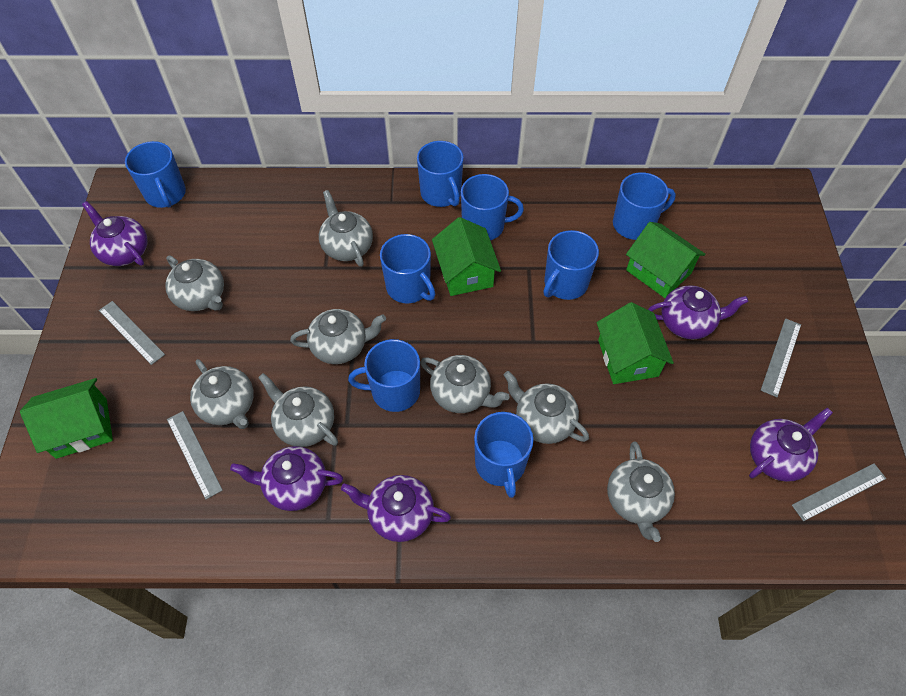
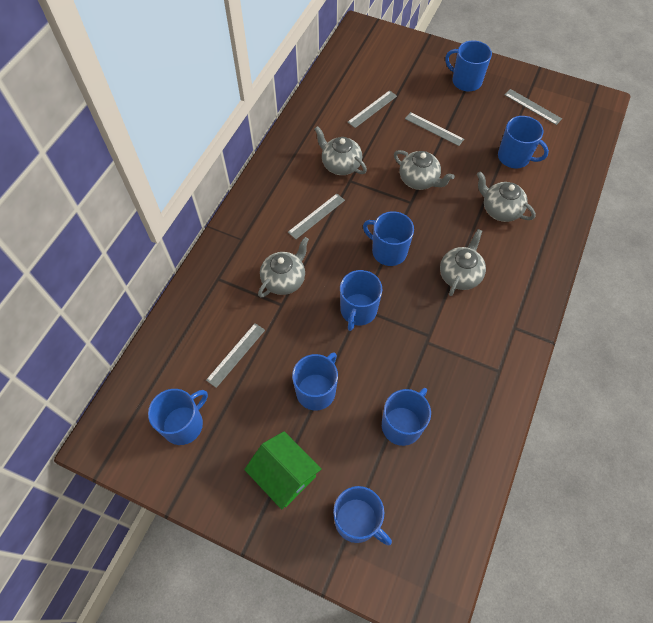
green house: [20,378,113,459] [432,217,501,296] [597,302,674,384] [626,222,706,298] = 4 -> [244,431,322,510] = 1
grey ruler: [99,301,165,365] [167,411,223,499] [761,318,801,397] [792,463,886,521] = 4 -> [206,323,265,388] [288,194,345,239] [347,90,397,128] [405,112,464,146] [505,89,562,125] = 5
grey teapot: [165,255,224,311] [190,359,254,429] [258,373,338,447] [290,309,386,364] [319,190,373,267] [420,355,510,413] [504,371,589,444] [607,441,675,542] = 8 -> [258,237,309,298] [315,126,367,175] [394,150,455,190] [440,229,486,296] [477,171,536,222] = 5
purple teapot: [82,201,148,266] [230,446,343,511] [341,475,451,542] [648,285,748,339] [749,407,833,482] = 5 -> none = 0

